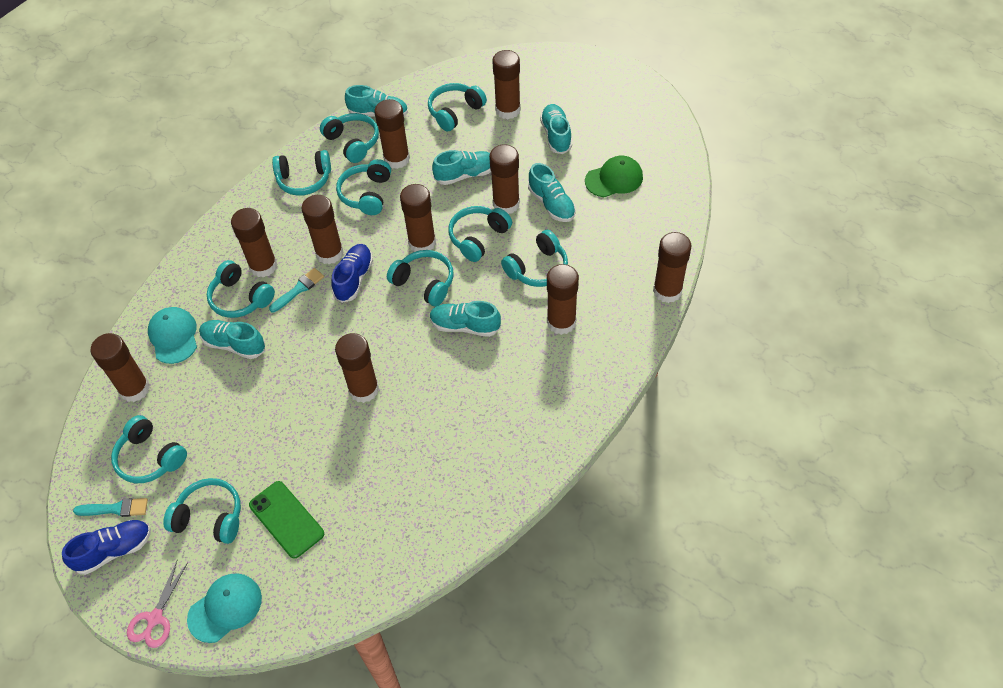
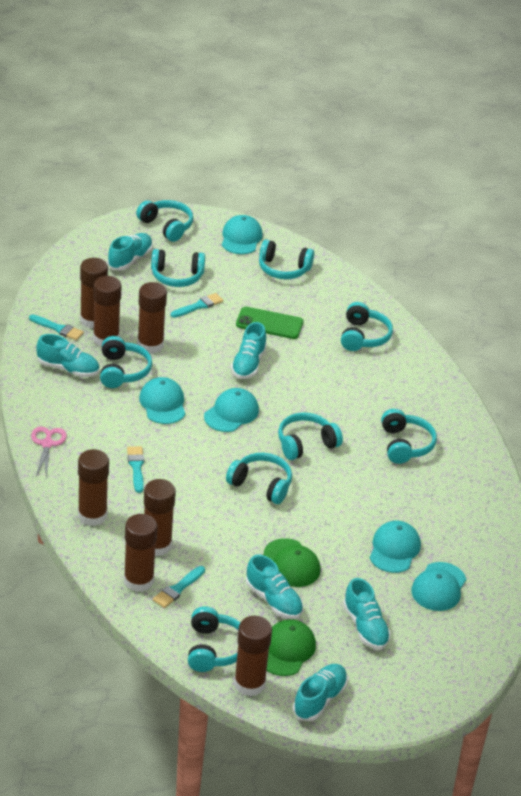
blue shoe: [62,520,151,575] [331,244,373,303] = 2 -> none = 0
brown glue stick: [91,333,150,402] [231,208,277,278] [301,195,344,264] [335,333,379,403] [375,99,410,169] [400,184,436,252] [489,144,520,214] [492,50,521,119] [547,264,579,335] [653,232,692,303] = 10 -> [78,449,109,526] [80,258,108,328] [93,276,121,347] [124,514,157,592] [137,282,167,354] [144,479,176,556] [234,616,272,697] = 7
green cap: [585,156,643,197] = 1 -> [263,538,321,587] [267,619,316,676] = 2
turquoise brush: [73,498,148,517] [269,268,324,313] = 2 -> [29,314,84,340] [127,446,144,493] [153,566,205,608] [171,293,223,318] = 4
turquoise cap: [148,307,197,364] [187,573,262,643] = 2 -> [139,377,185,424] [204,388,259,432] [222,215,263,254] [370,521,421,573] [411,562,466,611] = 5
turquoise headphones: [111,415,187,483] [163,478,241,544] [207,260,275,318] [272,150,331,196] [320,113,379,163] [336,159,391,215] [387,250,454,306] [428,83,487,132] [448,206,512,262] [501,230,568,287] = 10 -> [100,336,152,388] [136,200,193,242] [151,249,205,287] [188,606,240,672] [226,453,292,504] [259,239,314,279] [278,413,343,460] [341,302,393,351] [381,409,437,464] = 9

